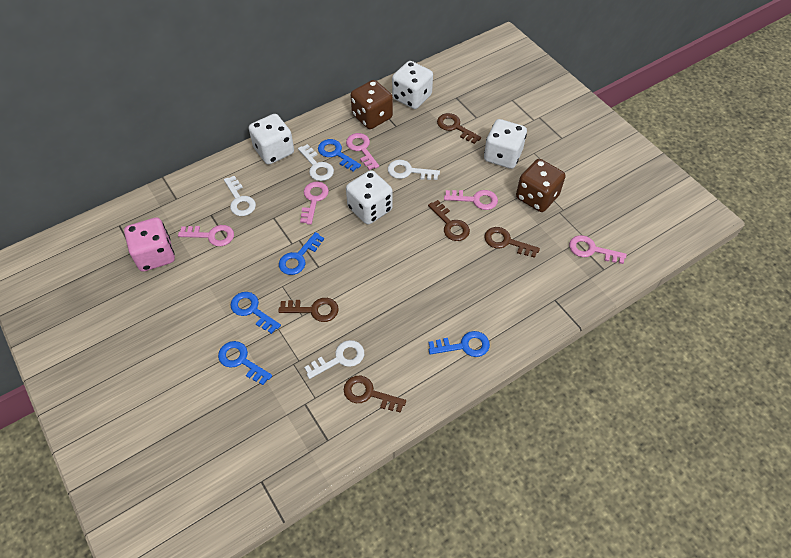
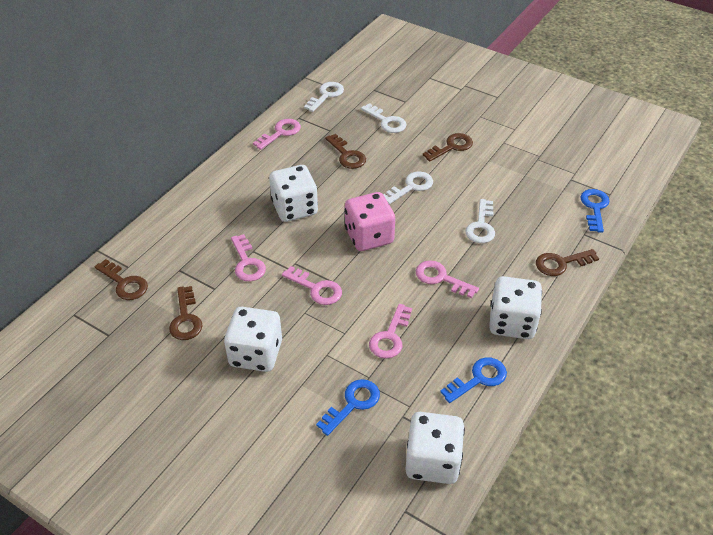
blue key: [218,341,272,385] [230,292,281,334] [279,232,324,275] [318,139,361,171] [429,331,490,357] = 5 -> [316,379,380,436] [440,357,507,403] [580,189,610,233] = 3
brown dice: [351,80,393,129] [516,159,566,212] = 2 -> none = 0

